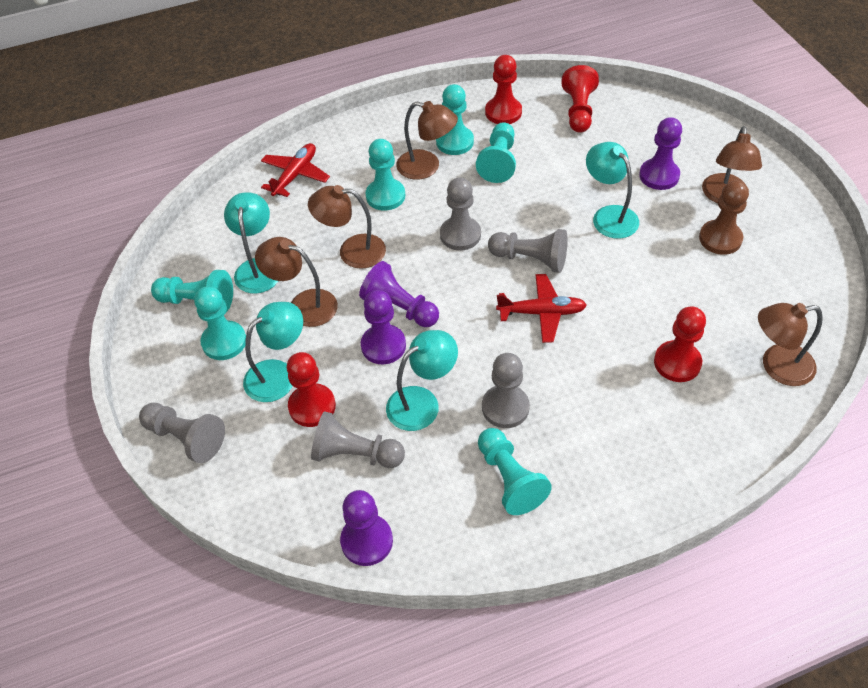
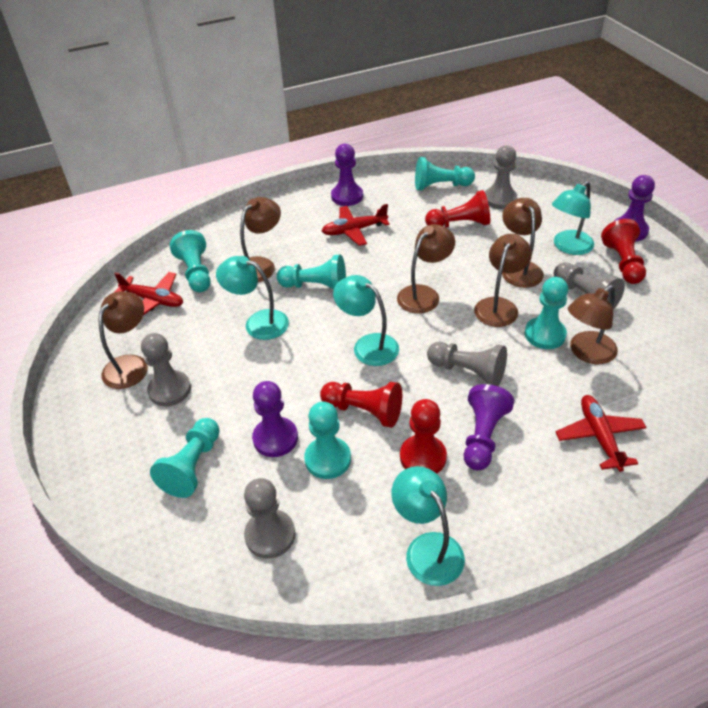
brown lamp: [255,237,338,327] [308,185,386,269] [396,101,458,180] [702,126,762,203] [758,303,823,386] = 5 -> [99,291,148,389] [240,197,281,282] [397,224,455,314] [474,234,532,327] [502,198,544,288] [568,285,618,364] = 6
brown pawn: [699,181,749,255] = 1 -> none = 0
red plane: [261,143,330,197] [496,274,587,343] = 2 -> [114,272,183,315] [322,204,390,246] [556,395,647,472] = 3

